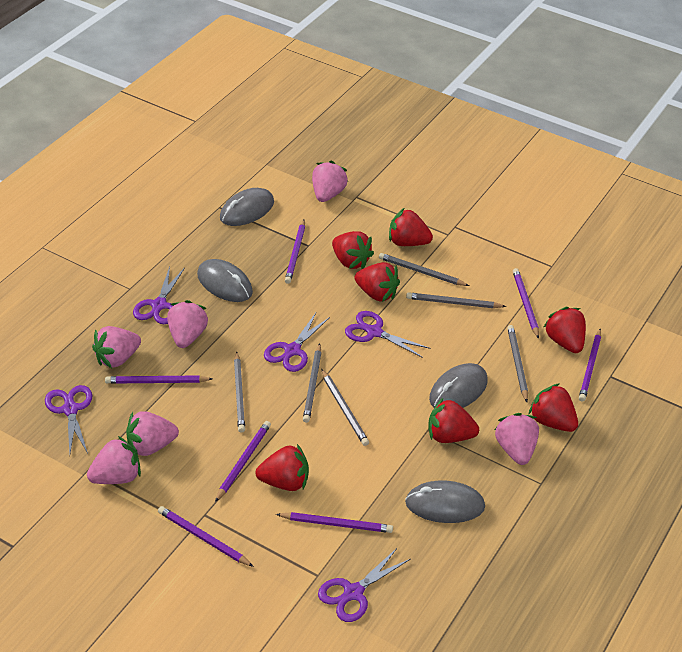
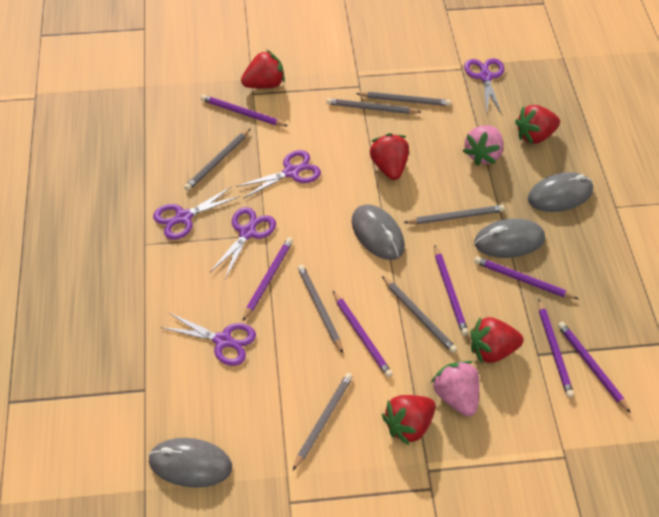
grey pencil: [234,351,245,432] [303,343,321,423] [321,369,369,446] [379,253,469,286] [406,292,506,308] [507,325,528,402] = 6 -> [184,128,251,191] [293,373,353,470] [298,265,343,353] [326,98,421,114] [356,92,451,106] [382,276,457,353] [403,205,505,224] = 7
pink strawberry: [87,436,141,484] [92,326,141,368] [126,411,179,456] [167,300,208,348] [312,161,348,202] [495,413,539,465] = 6 -> [431,361,479,416] [463,125,504,166] = 2
red strawberry: [255,444,309,491] [332,231,374,269] [355,262,400,302] [389,208,433,246] [428,398,479,443] [529,383,578,432] [544,307,586,353] = 7 -> [241,49,285,89] [370,133,409,180] [382,395,436,446] [471,316,524,364] [515,105,560,144] = 5

